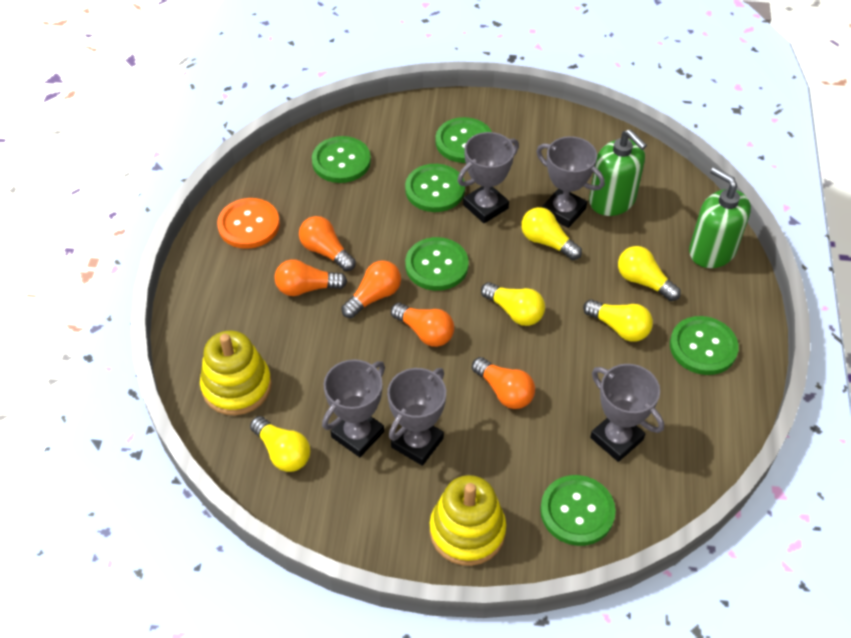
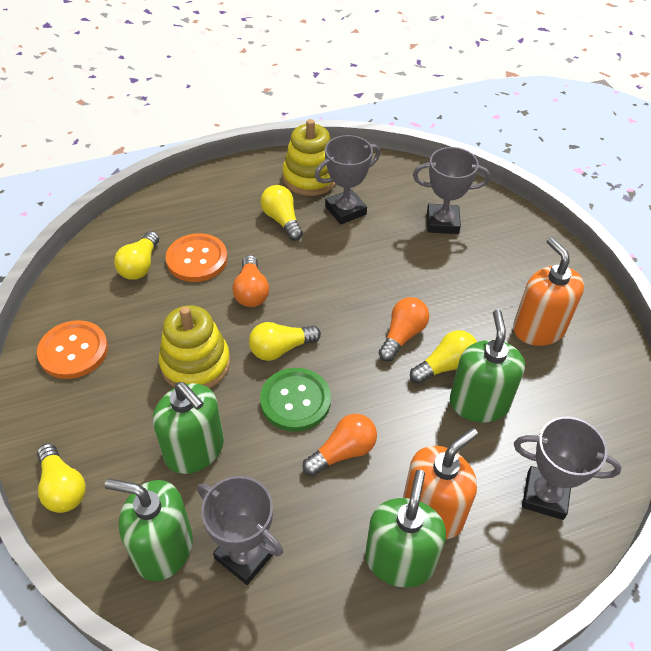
green button: [312,136,371,183] [405,164,465,212] [405,237,469,291] [435,117,492,163] [540,475,616,546] [670,316,739,375] = 6 -> [260,368,331,432] = 1
green soap dispenser: [589,129,647,216] [689,167,751,268] = 2 -> [105,479,193,581] [153,382,224,474] [365,470,446,587] [450,309,525,423] = 4
grey trophy: [322,359,385,457] [387,368,446,466] [457,132,519,223] [536,136,605,228] [590,364,664,462] = 5 -> [197,476,283,585] [315,135,381,224] [413,147,490,234] [514,417,622,520] = 4
orange button: [217,198,280,249] = 1 -> [37,320,108,379] [166,233,228,282] = 2
orange light bulb: [274,259,347,296] [299,216,356,271] [341,260,401,318] [391,303,454,347] [472,357,535,409] = 5 -> [233,255,269,307] [303,414,377,476] [379,297,429,361] = 3
orange soap dispenser: none = 0 -> [403,428,478,539] [513,237,584,346] = 2

